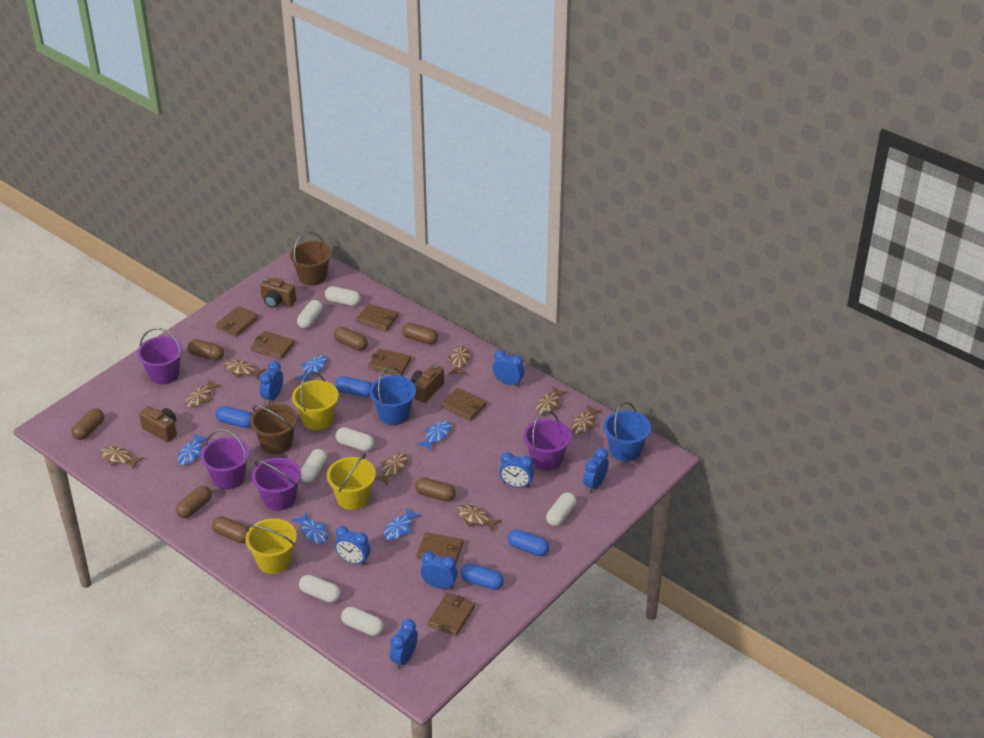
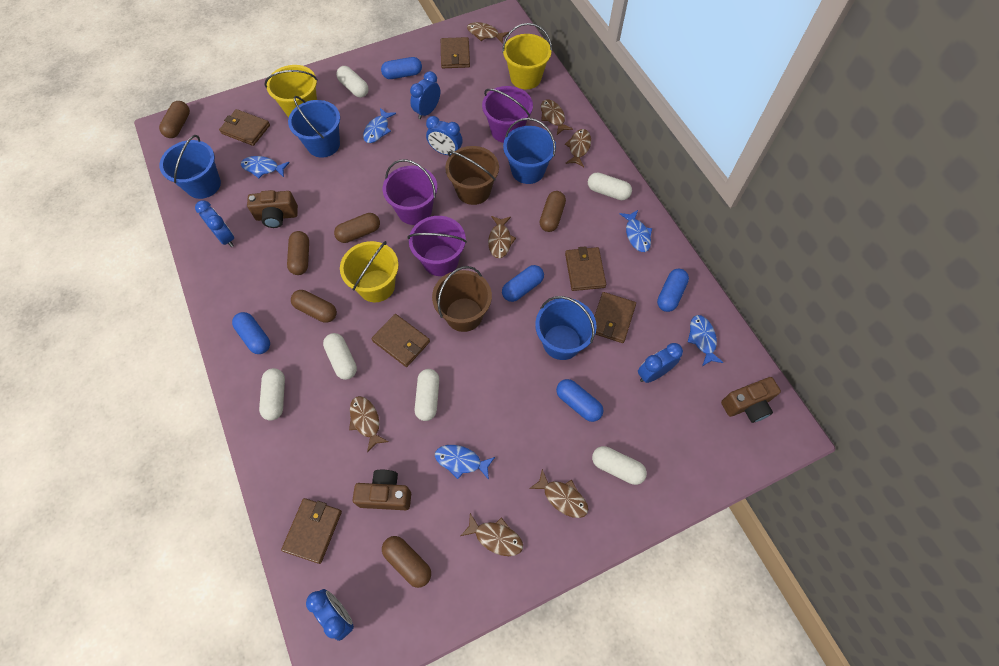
blue bucket: [370,367,416,425] [604,402,651,462] = 2 -> [160,135,221,199] [288,96,340,158] [503,118,556,184] [535,296,597,360] = 4
blue capsule: [216,406,252,428] [335,376,372,397] [461,563,504,590] [508,530,549,556] = 4 -> [232,312,270,354] [381,57,422,79] [502,265,544,302] [556,379,603,422] [657,269,689,312] = 5
blue clock: [259,361,283,404] [335,526,371,565] [390,619,418,669] [421,552,458,590] [492,350,524,387] [499,452,534,488] [583,448,609,493] = 7 -> [195,200,234,247] [306,589,354,641] [410,71,440,119] [426,116,462,155] [638,343,683,383] = 5
brown capsule: [71,409,104,440] [176,486,212,518] [188,339,224,361] [212,516,250,543] [334,327,368,351] [402,323,438,345] [415,478,456,502] = 7 -> [159,101,190,138] [287,231,309,275] [291,290,337,323] [334,213,380,243] [382,536,431,588] [540,191,566,232] = 6
brown fish: [100,446,144,470] [185,380,221,407] [225,360,266,379] [375,453,408,485] [446,346,470,375] [457,505,502,532] [536,386,567,415] [571,405,602,434] = 8 -> [349,396,389,452] [460,513,523,556] [467,22,509,44] [488,216,516,258] [529,469,588,518] [541,99,573,135] [565,129,591,167] = 7
brown wallet: [216,306,258,337] [251,331,295,360] [356,304,399,331] [368,348,411,376] [417,532,463,563] [428,593,475,636] [441,388,487,421] = 7 -> [219,109,270,146] [281,498,342,564] [372,314,430,367] [441,37,470,68] [565,246,606,291] [594,292,636,343] = 6
purple bucket: [137,328,183,385] [201,429,249,490] [252,458,301,511] [524,411,571,471] = 4 -> [383,159,437,225] [408,216,467,276] [482,86,533,143] = 3
white capsule: [297,300,323,329] [299,575,341,603] [301,449,327,483] [325,286,361,306] [336,427,374,451] [341,607,384,636] [546,492,576,526] = 7 -> [259,368,285,421] [323,333,357,380] [336,66,369,98] [415,369,439,421] [588,172,632,200] [592,446,647,485] = 6

